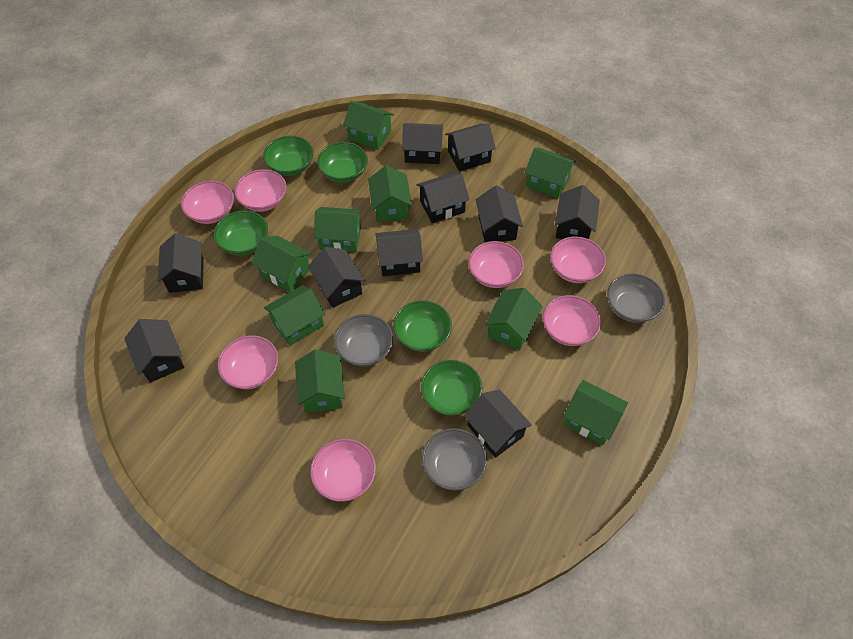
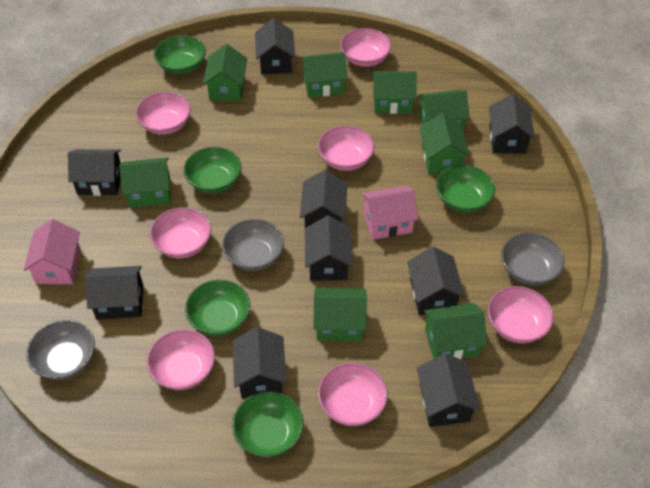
black house: [124,319,184,383] [158,233,204,293] [308,247,365,308] [375,229,423,276] [402,123,443,164] [416,173,470,223] [445,124,496,171] [464,389,532,458] [475,185,523,242] [555,185,600,239] = 10 -> [68,149,121,196] [85,266,143,320] [233,327,287,398] [255,18,295,74] [300,170,347,228] [305,215,353,281] [407,247,465,315] [417,354,480,427] [489,94,535,154] = 9
green house: [251,235,311,292] [264,285,325,346] [295,349,345,413] [314,207,362,252] [343,101,394,150] [368,165,412,222] [485,288,543,350] [525,148,576,198] [563,380,628,445] = 9 -> [119,157,171,207] [203,44,247,101] [301,52,348,98] [313,288,367,341] [372,71,417,114] [418,90,470,132] [420,113,469,174] [424,303,488,359] = 8
pink house: none = 0 -> [24,219,81,284] [361,186,418,240] = 2

